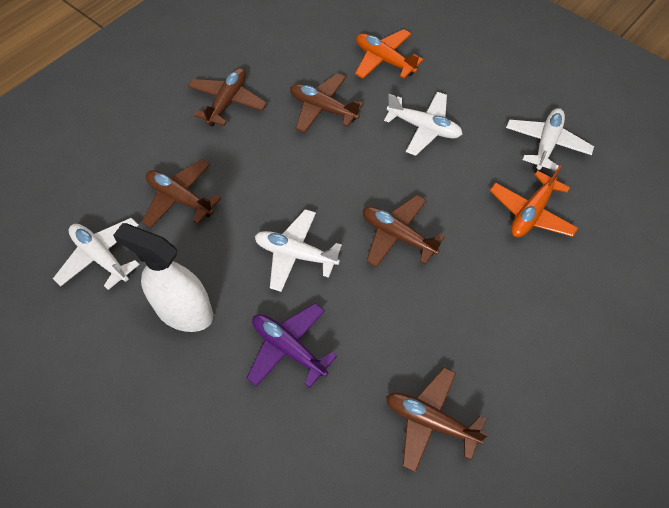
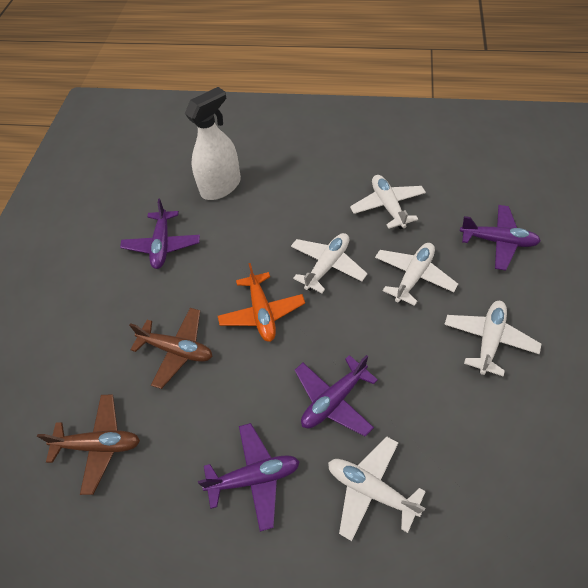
brown plane: [142,159,221,228] [188,68,267,127] [290,73,364,133] [363,195,445,268] [386,368,488,472] = 5 -> [37,395,140,495] [129,308,212,389] = 2
orange plane: [355,29,423,79] [490,165,578,238] = 2 -> [218,263,305,342] = 1
purple plane: [246,303,337,388] = 1 -> [120,199,200,269] [198,423,300,532] [295,355,378,437] [460,205,541,270] = 4
white plane: [53,218,140,290] [255,209,342,292] [384,92,462,156] [506,108,594,171] = 4 -> [291,233,368,293] [328,437,426,541] [350,175,426,229] [375,243,458,306] [444,301,541,376] = 5

